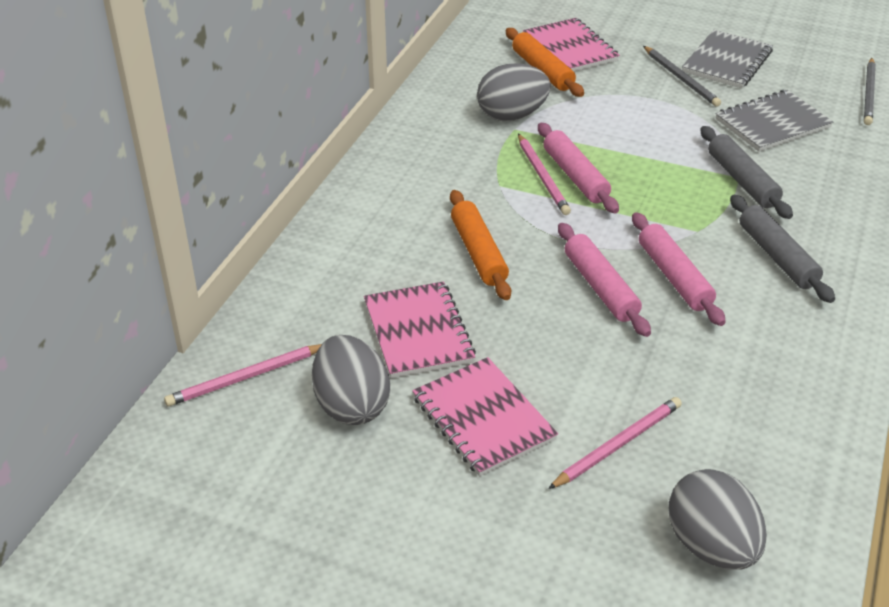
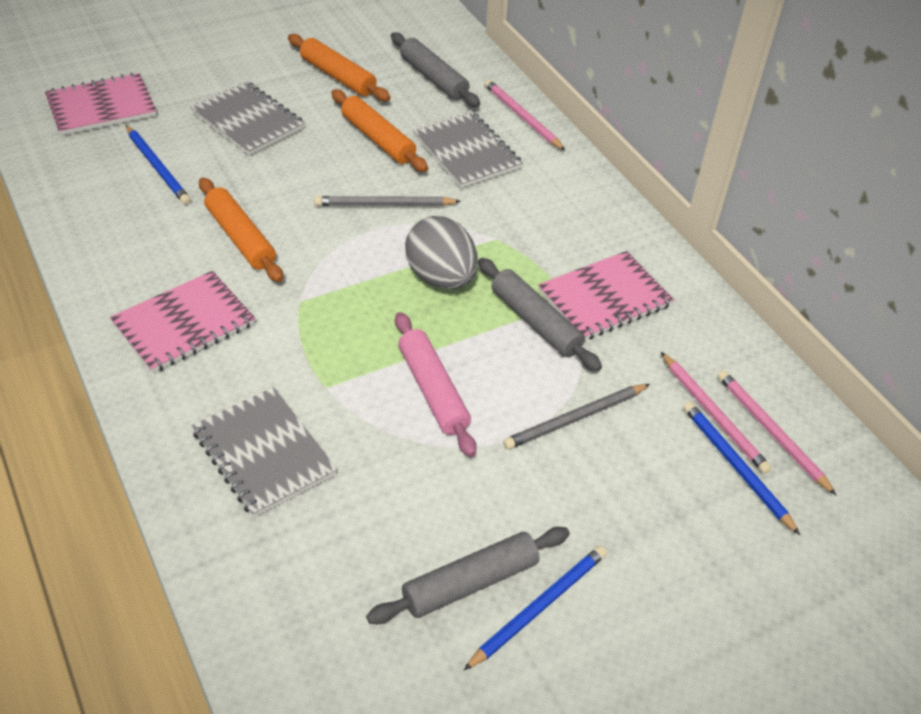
blue pencil: none = 0 -> [126,125,191,204] [463,546,607,671] [683,402,800,535] = 3
grey egg: [312,335,390,425] [477,63,551,121] [668,469,767,570] = 3 -> [405,216,478,289] = 1
grey notebook: [682,30,773,88] [716,90,833,152] = 2 -> [190,81,305,156] [192,387,337,517] [413,111,523,188] = 3
grey rolling pin: [700,126,793,219] [730,195,835,303] = 2 -> [366,527,570,624] [391,32,480,107] [478,258,602,372] = 3
orange rolling pin: [450,190,511,300] [506,28,584,97] = 2 -> [199,177,283,282] [288,34,391,101] [331,89,428,172] = 3
pink rolling pin: [538,123,619,213] [558,223,651,337] [632,212,726,326] = 3 -> [395,312,477,457] = 1

